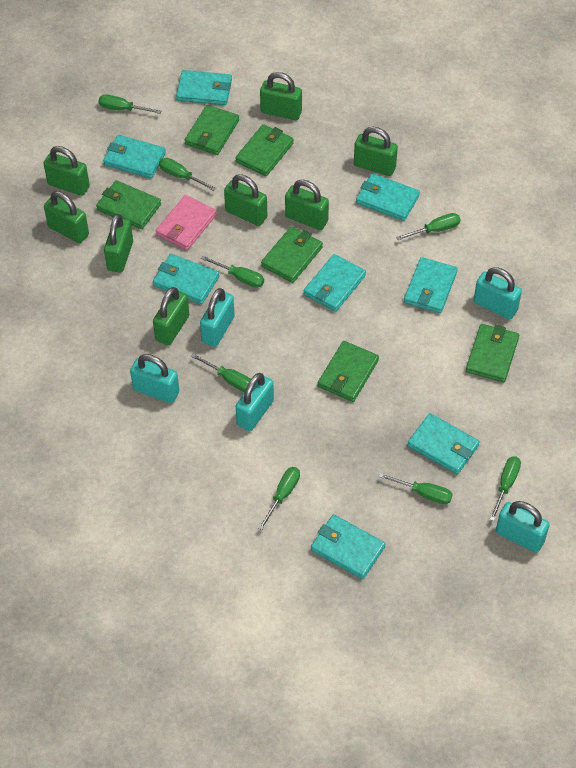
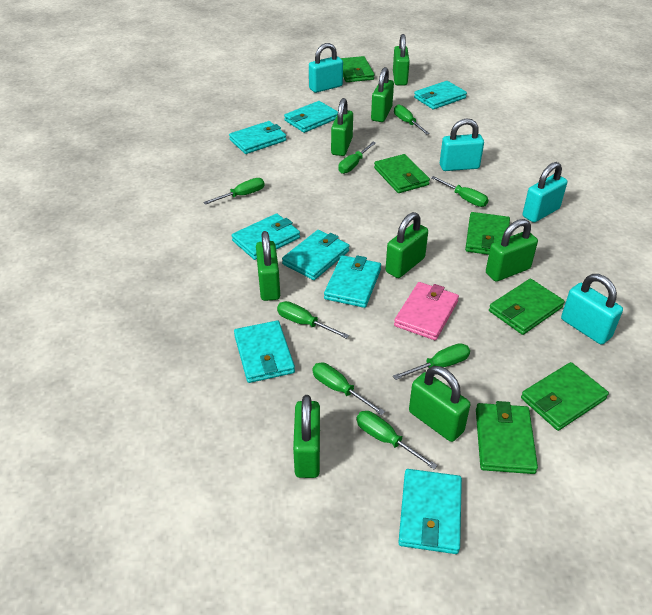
turquoise padlock: [130,354,179,403] [200,288,235,347] [236,373,274,431] [474,267,522,319] [496,501,550,553] = 5 -> [309,43,343,93] [440,118,484,171] [523,162,567,222] [561,274,623,345] = 4

